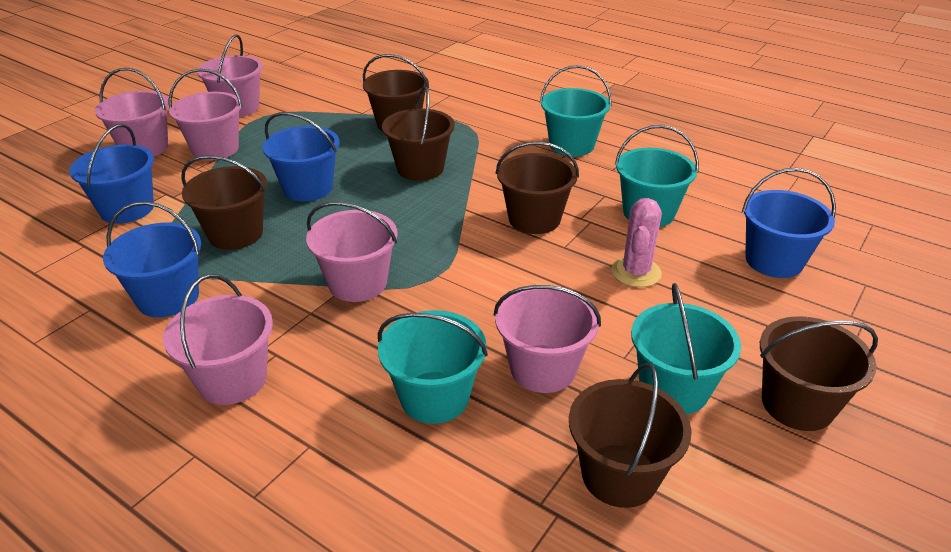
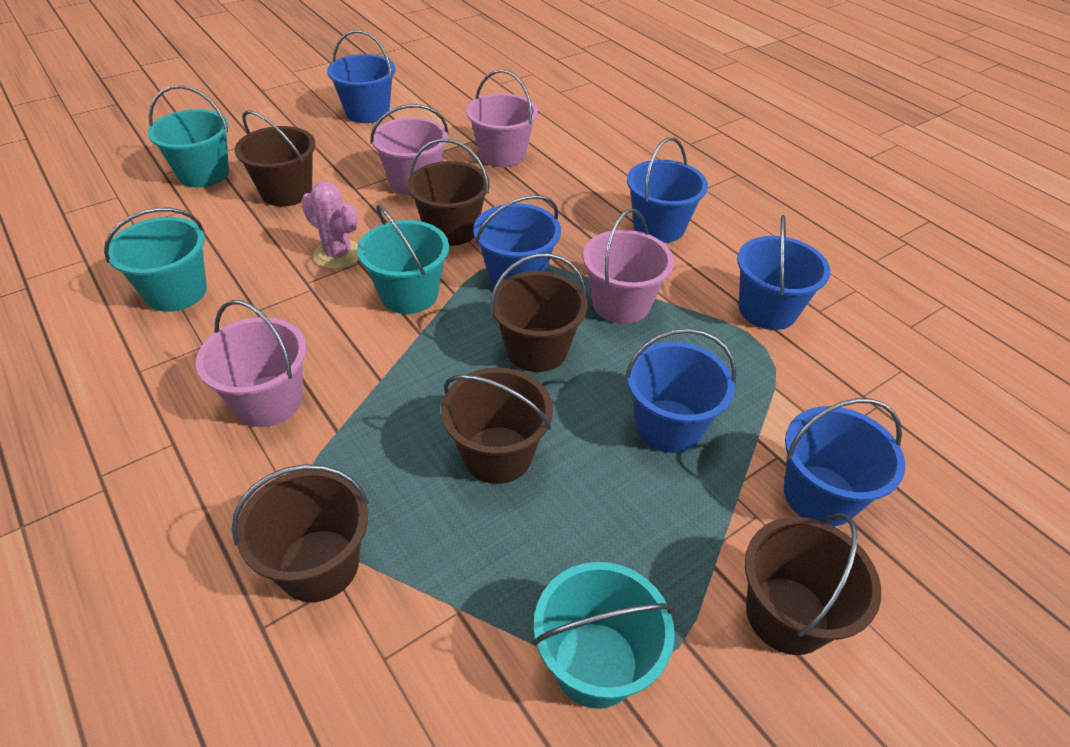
blue bucket: [69,124,154,224] [103,201,201,317] [262,112,339,201] [742,168,836,278] = 4 -> [327,30,395,123] [473,195,561,287] [625,328,736,453] [627,137,708,243] [737,215,831,330] [784,398,905,526] = 6
pink bucket: [95,68,169,156] [163,274,273,405] [169,69,242,161] [197,34,263,117] [306,202,397,302] [494,285,601,393] = 6 -> [196,300,307,427] [370,104,448,195] [466,70,538,167] [583,208,674,324] = 4

